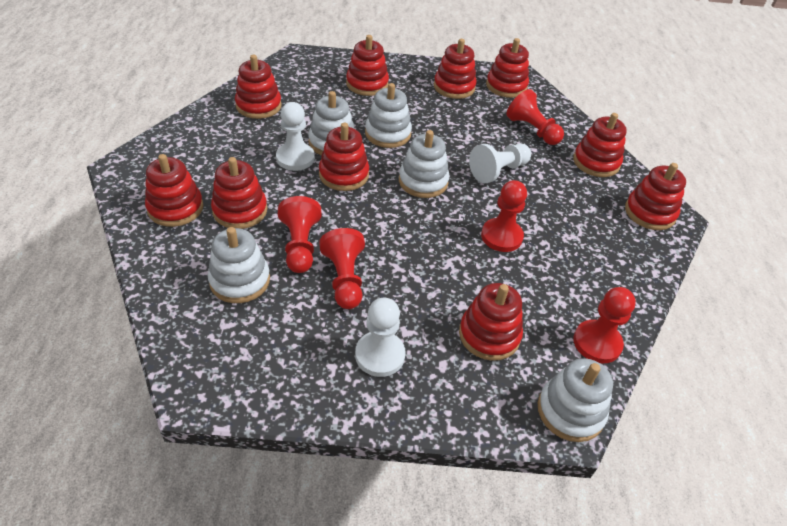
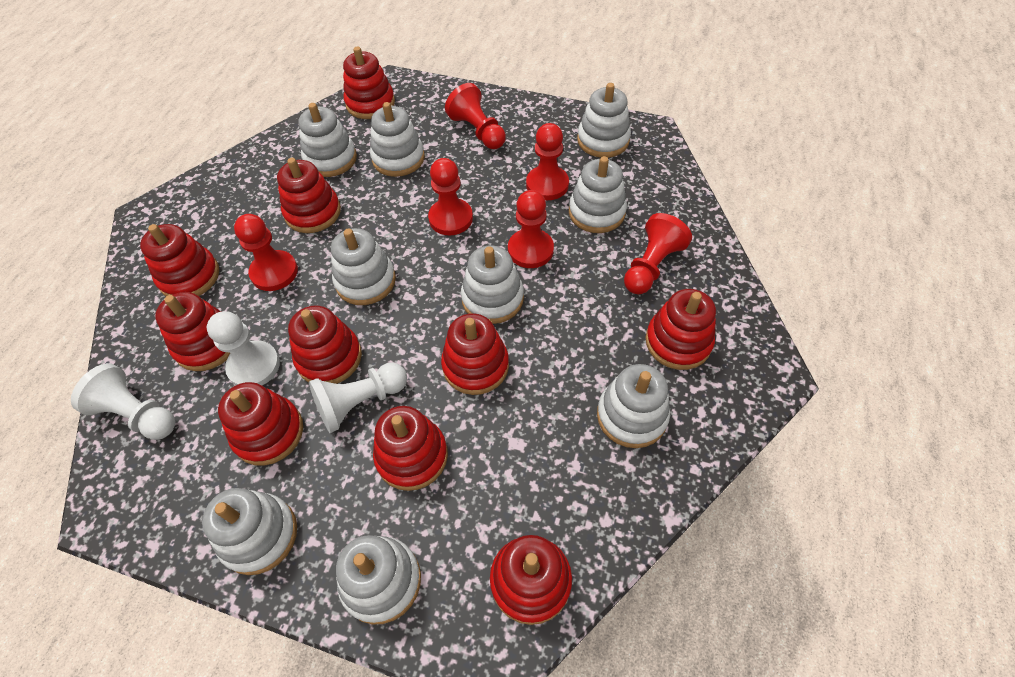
red pawn: [278,196,321,273] [319,228,365,309] [481,180,527,252] [507,89,564,145] [573,287,636,363] = 5 -> [234,214,298,291] [428,158,473,235] [445,83,506,149] [508,190,554,268] [526,123,569,200] [624,213,692,294] = 6
white stacking toy: [208,227,270,303] [308,91,354,155] [365,83,412,148] [399,130,449,198] [538,358,613,442] = 5 -> [202,488,297,575] [298,103,357,177] [331,228,396,305] [336,535,421,625] [370,102,425,177] [461,245,524,324] [569,156,627,233] [577,83,631,158] [597,364,670,448] = 9

